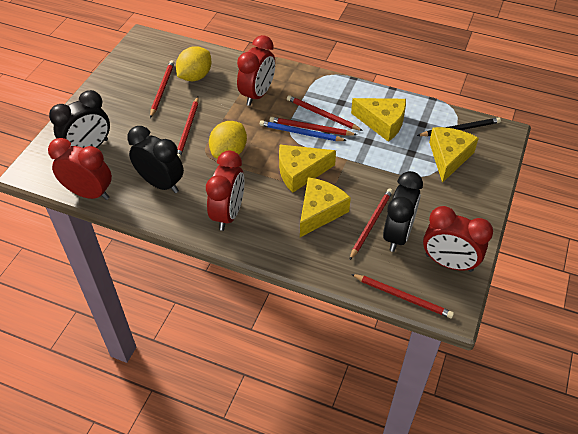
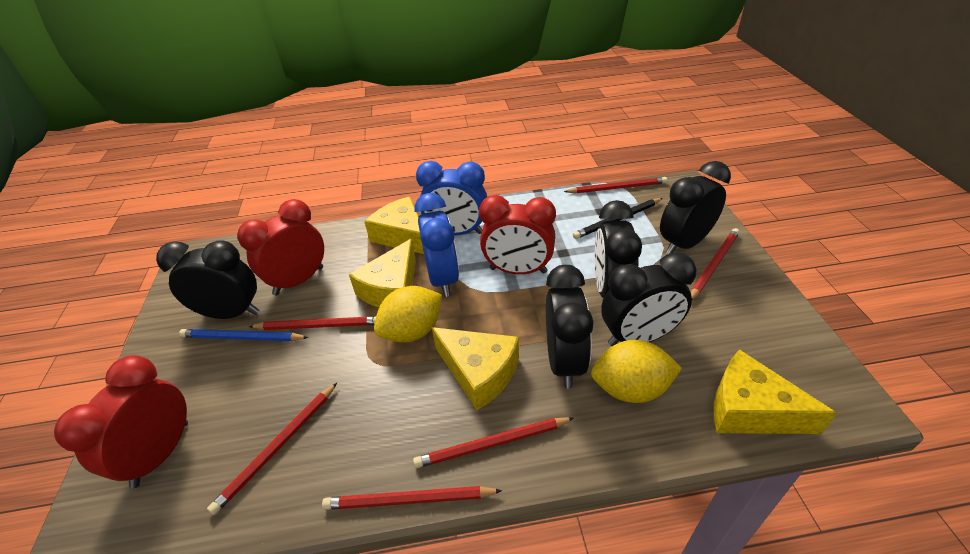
black clock: [49,90,110,148] [127,126,184,193] [383,171,423,252] = 3 -> [156,240,260,319] [546,265,594,388] [595,200,642,298] [601,252,697,346] [660,161,731,254] = 5
blue clock: none = 0 -> [415,193,459,297] [416,161,487,235] = 2
red clock: [48,138,112,200] [206,151,244,231] [237,35,275,106] [423,206,493,272] = 4 -> [54,355,188,489] [237,199,324,296] [479,195,556,274] = 3

